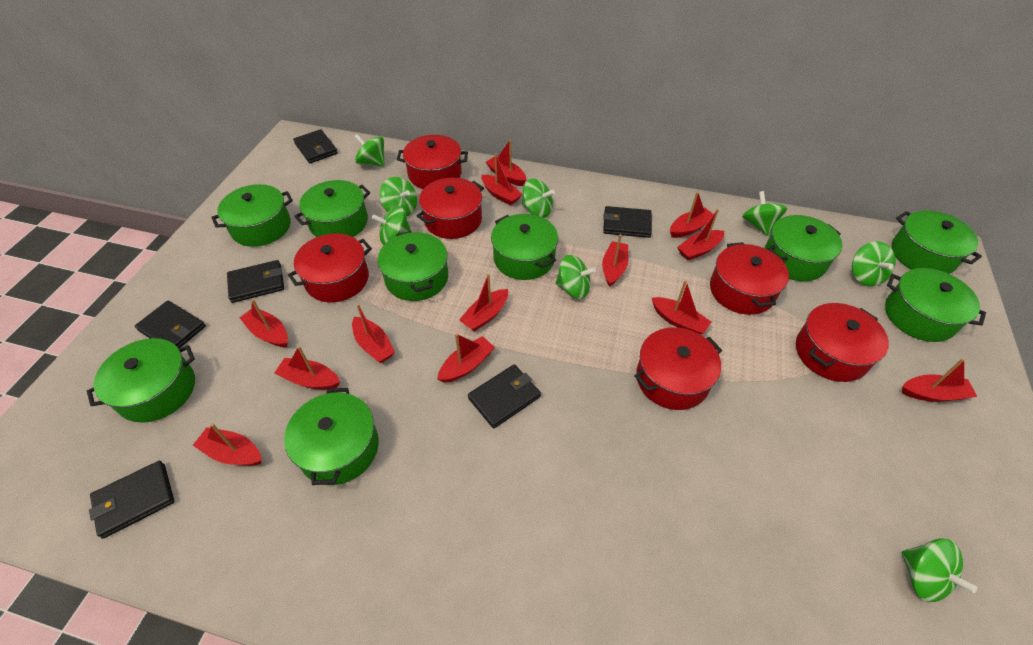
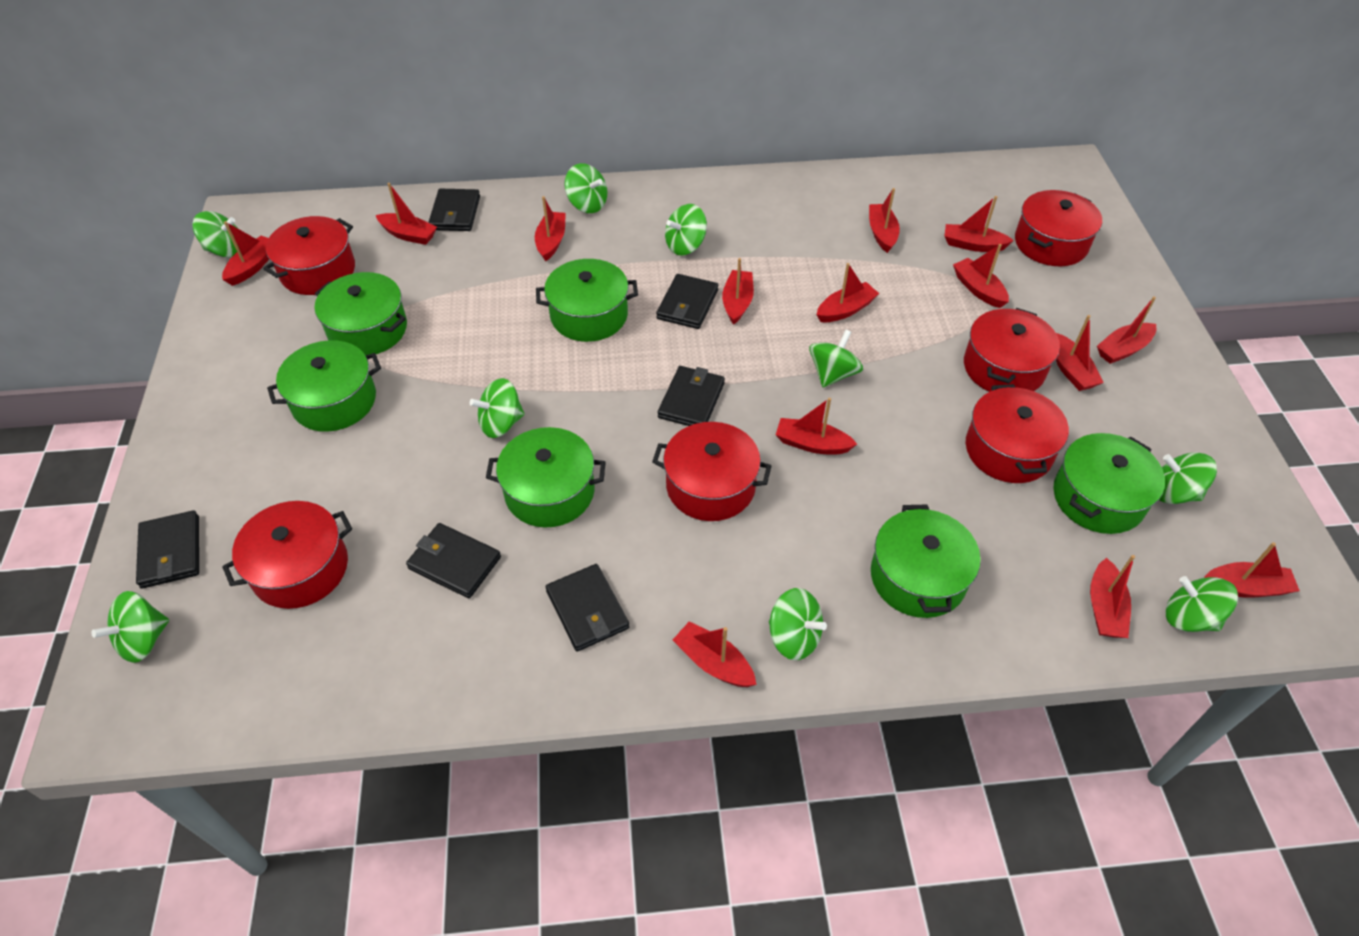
green pot: [87,338,195,423] [211,184,293,247] [284,388,379,485] [294,180,370,237] [378,231,448,301] [491,214,558,280] [765,215,842,281] [885,268,986,342] [892,210,982,274] = 9 -> [267,340,381,432] [315,272,407,355] [486,427,606,528] [536,259,638,342] [871,504,981,618] [1053,433,1165,534] = 6
green spinning top: [354,134,385,167] [372,206,411,245] [379,177,417,217] [522,178,555,218] [555,255,596,299] [742,191,787,235] [852,241,896,287] [902,538,977,602] = 8 -> [91,591,169,663] [192,211,239,257] [470,378,525,438] [564,163,608,213] [665,204,707,255] [769,588,827,660] [809,330,863,387] [1159,453,1217,504] [1166,576,1238,632] = 9
red boat: [193,423,262,466] [240,299,288,347] [274,346,340,389] [352,304,395,363] [437,333,495,383] [459,274,508,332] [481,153,522,205] [486,140,526,186] [602,234,628,287] [652,280,712,334] [670,192,713,238] [677,209,724,260] [902,358,978,402] = 13 -> [222,221,269,286] [376,183,437,245] [535,196,566,261] [673,621,757,687] [722,258,754,325] [776,398,857,454] [817,263,879,322] [869,188,900,253] [945,196,1014,252] [953,244,1009,308] [1056,315,1104,391] [1090,555,1135,638] [1097,296,1157,364] [1204,542,1300,598] = 14

